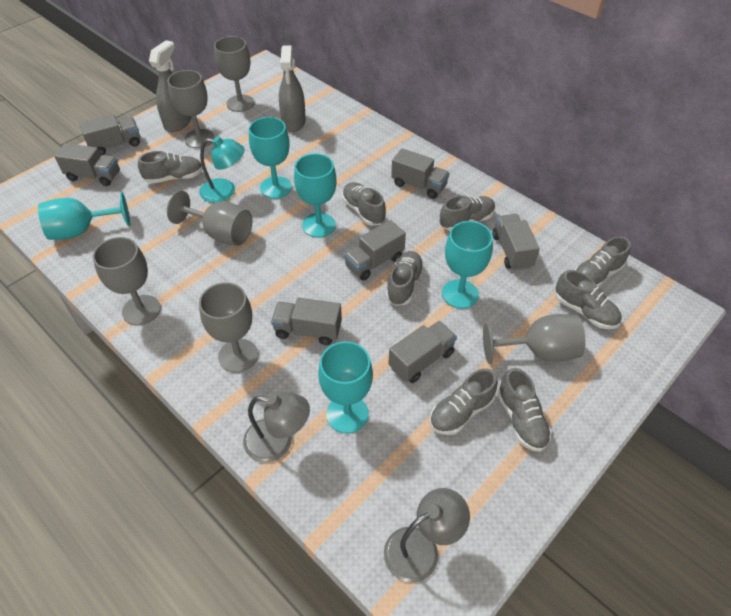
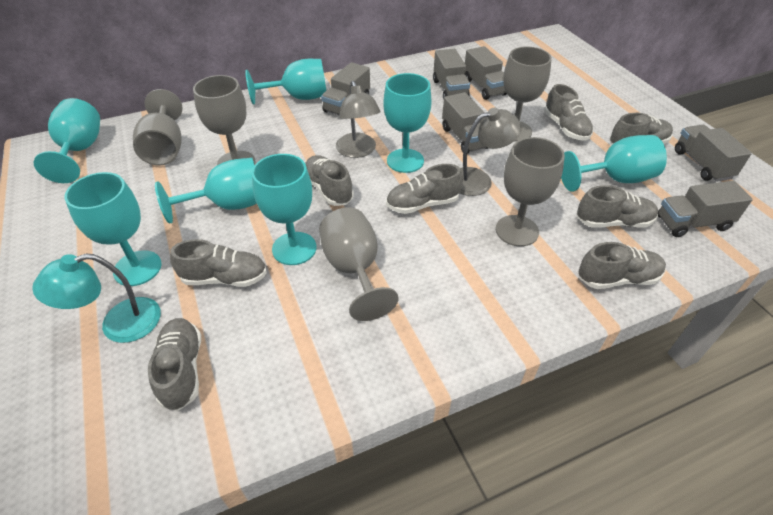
grey goblet: [93,237,161,326] [167,70,214,148] [167,190,252,246] [199,282,258,373] [214,36,255,112] [483,314,585,364] = 6 -> [133,89,182,166] [193,75,255,165] [319,207,399,321] [496,137,565,247] [503,47,552,142] = 5
grey spray bottle: [149,40,192,132] [279,45,306,132] = 2 -> none = 0
grey truck: [54,143,120,186] [79,114,140,155] [271,298,342,345] [344,220,406,281] [388,321,457,383] [391,148,450,199] [492,214,540,271] = 7 -> [321,62,370,115] [433,49,470,99] [442,92,488,154] [465,46,507,100] [658,181,753,237] [675,125,752,182] = 6
turquoise goblet: [38,192,130,240] [249,117,292,199] [294,153,337,238] [318,341,373,434] [442,221,493,309] = 5 -> [34,98,100,183] [64,172,162,286] [155,158,257,224] [245,59,326,105] [252,154,317,265] [383,73,432,173] [561,135,667,192] = 7

